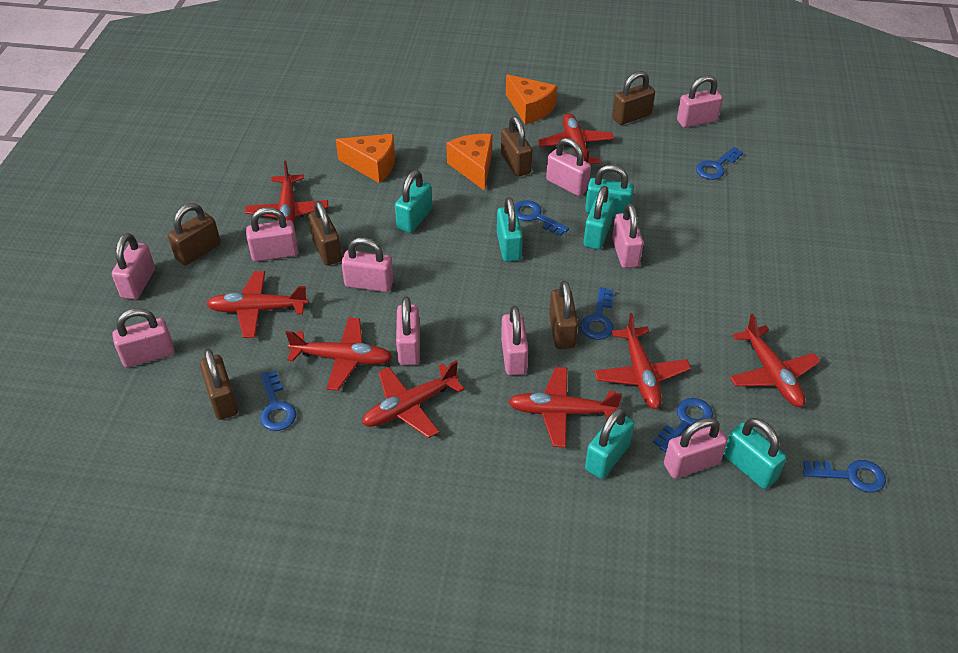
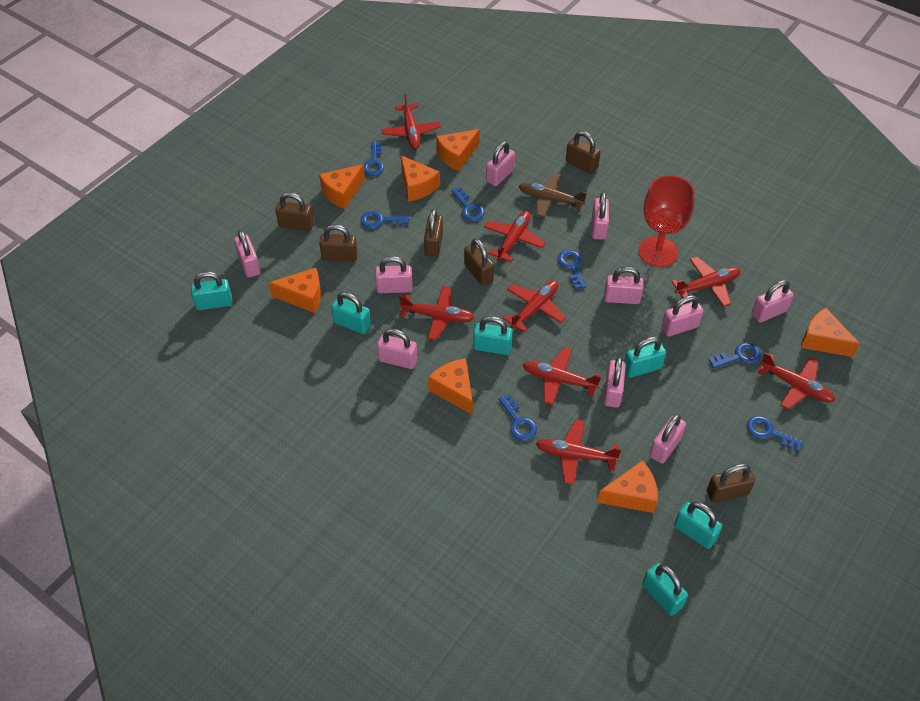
blue key: [260,371,296,431] [514,200,569,236] [580,287,614,340] [653,398,713,452] [696,147,743,180] [803,460,886,493] = 6 -> [361,211,410,229] [364,142,384,176] [451,187,485,221] [498,394,537,440] [558,250,586,289] [708,343,761,368] [747,416,804,452] = 7
brown plane: none = 0 -> [519,173,587,217] = 1
orange cheese: [336,134,395,183] [446,134,492,191] [506,74,557,125] = 3 -> [269,268,321,313] [319,164,365,209] [401,155,440,202] [428,358,473,415] [436,129,479,171] [597,460,658,513] [801,308,860,357] = 7
red goblet: none = 0 -> [638,175,695,267] = 1

